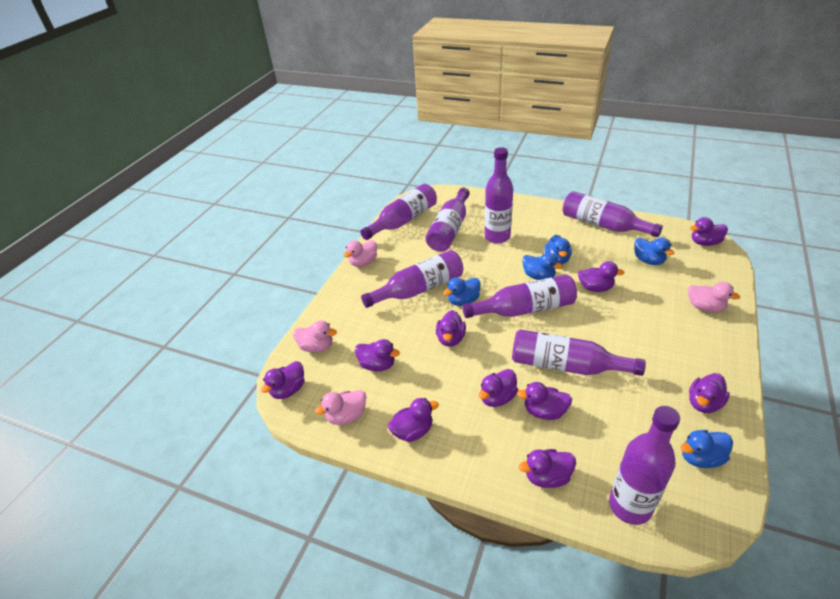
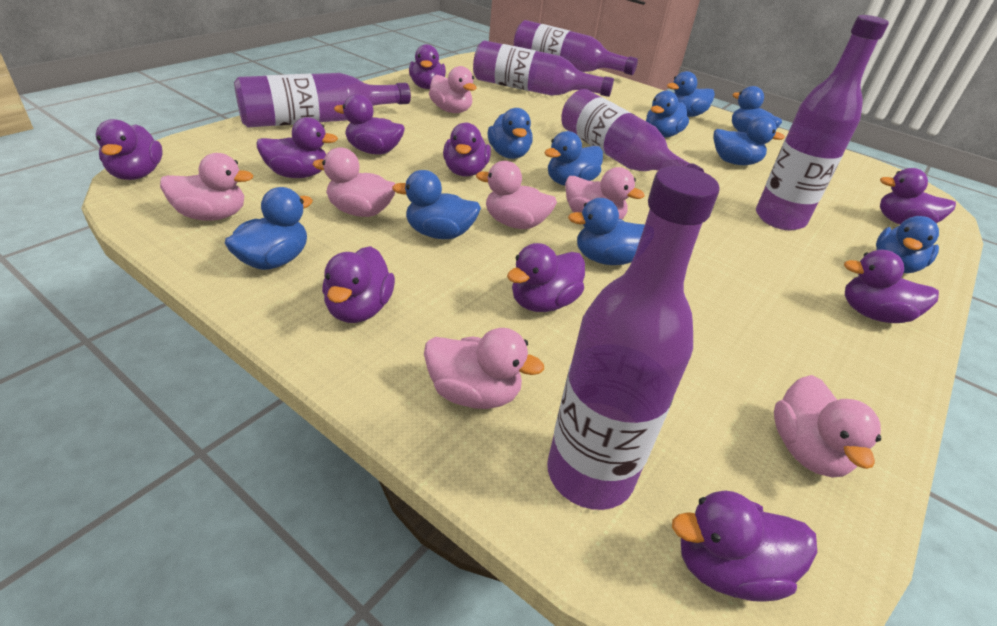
blue duck: [443,277,481,306] [522,252,562,280] [545,235,572,264] [634,237,674,265] [680,430,733,468] = 5 -> [225,187,313,270] [392,170,481,239] [488,108,533,159] [544,131,603,186] [568,198,645,265] [646,91,689,138] [667,71,715,117] [713,116,785,165] [732,86,782,133] [876,216,939,273] = 10
pink duck: [293,321,337,352] [315,390,366,425] [343,240,377,267] [688,282,740,313] = 4 -> [160,153,253,221] [312,147,395,217] [424,328,544,409] [429,66,477,113] [476,161,557,229] [565,167,644,220] [774,375,881,478] = 7
purple bottle: [360,184,437,240] [361,250,463,308] [425,188,470,252] [462,275,577,318] [485,147,513,244] [512,329,646,376] [563,191,663,237] [609,406,680,525] = 8 -> [234,73,411,128] [473,40,614,97] [514,20,638,75] [547,166,720,510] [561,89,704,172] [756,15,889,230] = 6

